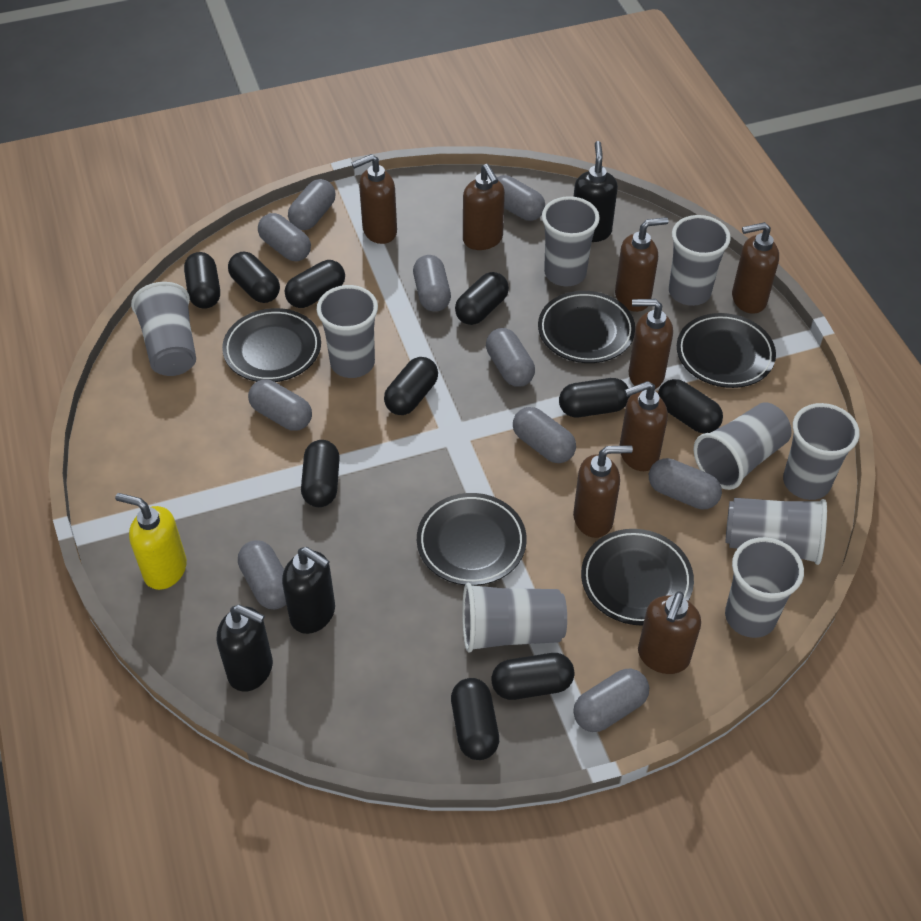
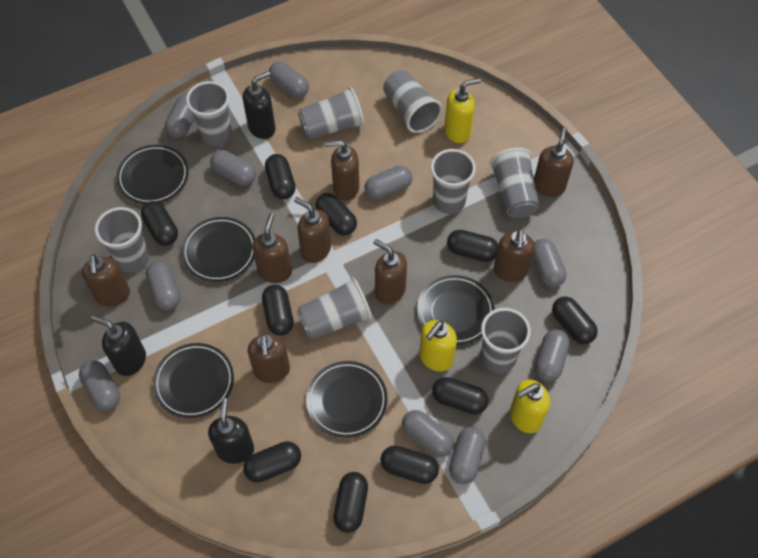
grey cup: [131,282,196,376] [317,285,378,378] [462,583,567,652] [542,196,600,286] [669,215,731,306] [694,402,792,490] [725,498,827,565] [725,537,804,638] [783,403,859,500] = 9 -> [95,207,149,273] [186,81,232,146] [297,277,372,340] [298,87,364,139] [383,70,442,133] [431,149,476,214] [481,308,531,373] [489,148,539,218] = 8
yellow soap dispenser: [115,493,187,590] = 1 -> [420,320,457,372] [444,78,481,143] [510,380,550,433] = 3

